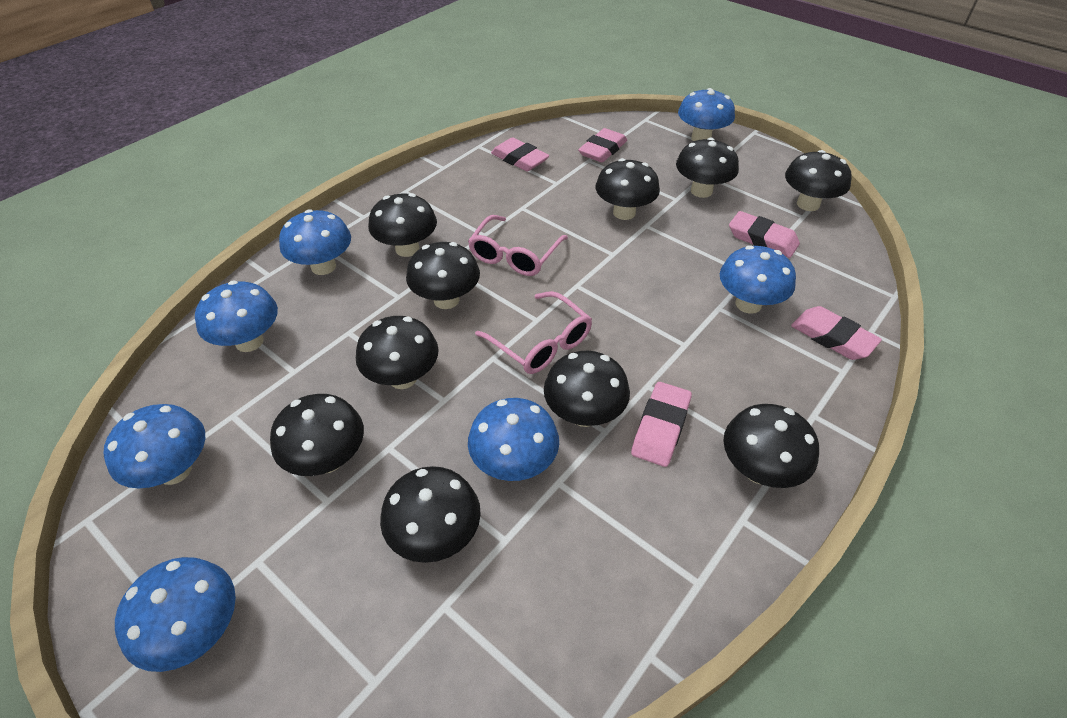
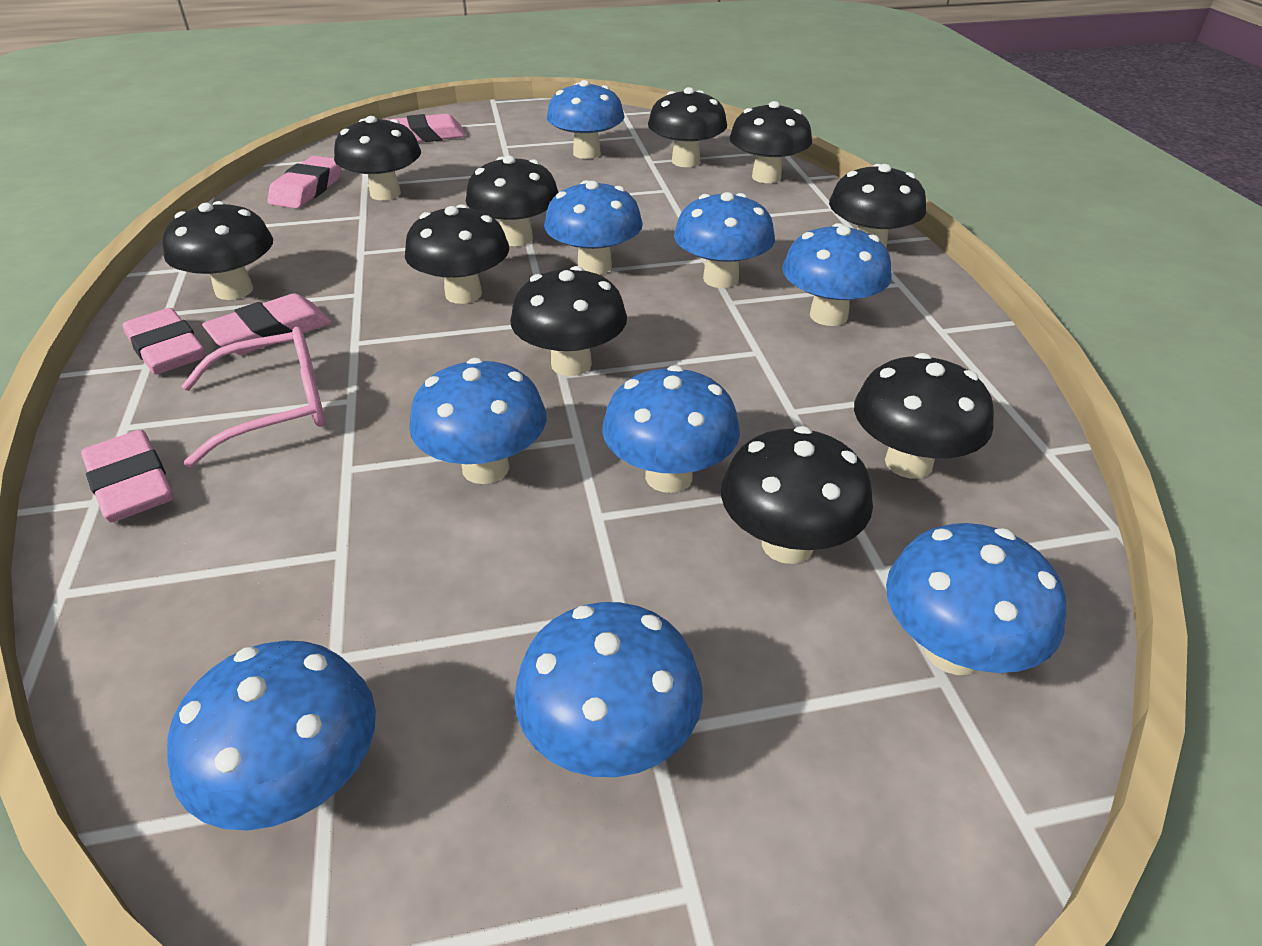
blue mushroom: [103,404,205,489] [115,557,236,672] [195,280,278,352] [279,209,351,275] [468,398,559,481] [678,88,735,141] [720,245,796,314] = 7 -> [167,641,376,831] [409,358,546,484] [514,602,703,777] [544,180,643,275] [547,80,625,159] [602,365,740,493] [674,192,775,288] [782,223,892,326] [886,523,1066,675] = 9
pink glasses: [468,215,568,276] [475,291,592,374] = 2 -> [181,327,325,467] = 1

